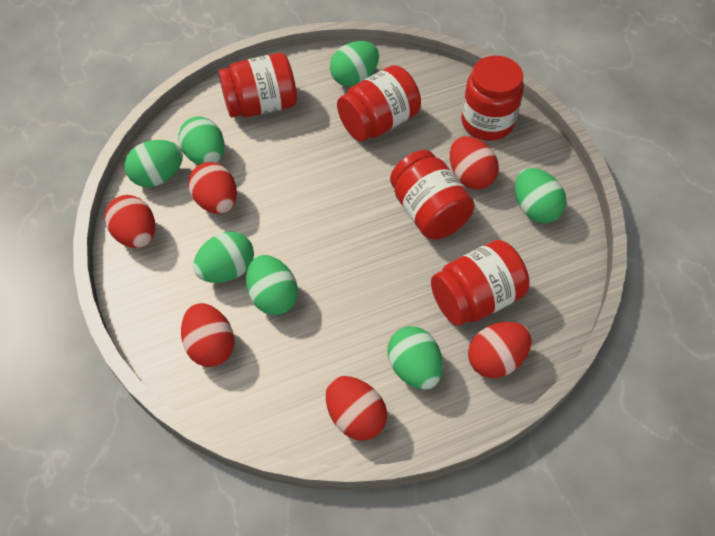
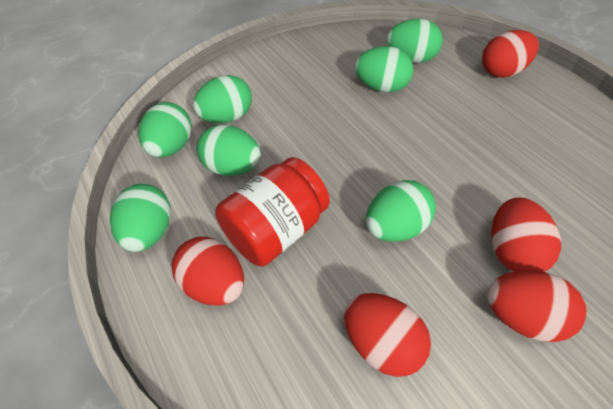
red egg: [105,195,155,248] [181,303,235,367] [188,162,237,214] [326,376,387,441] [450,136,499,190] [468,322,532,378] = 6 -> [171,237,244,305] [344,293,431,377] [482,30,539,78] [487,270,586,342] [491,197,561,272] = 5
red jar: [218,53,297,118] [337,65,421,141] [390,150,475,240] [431,240,530,326] [461,56,524,141] = 5 -> [215,157,330,266] = 1

